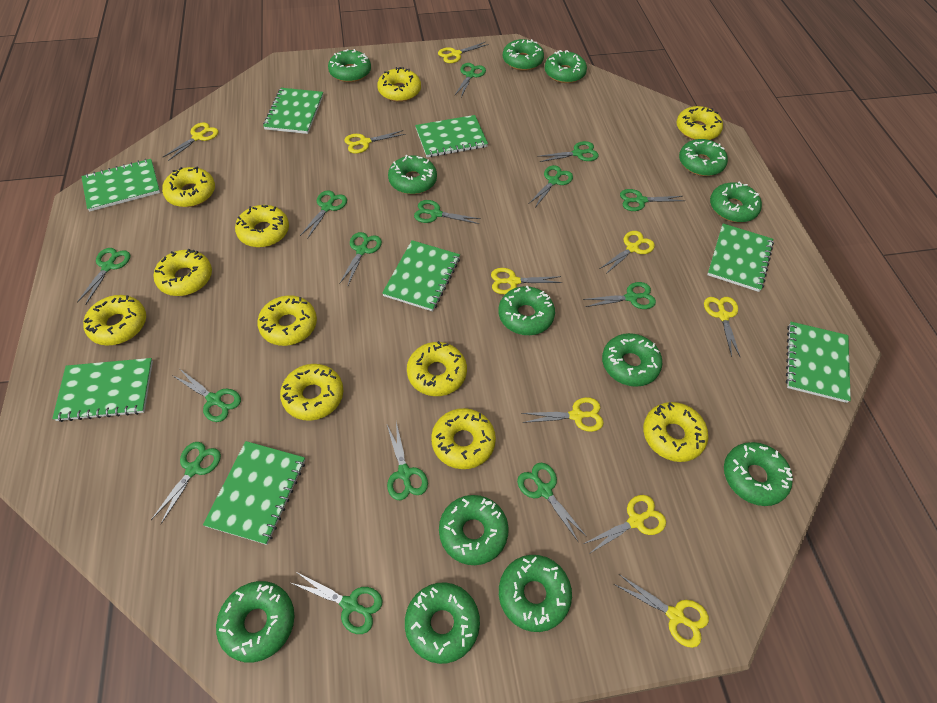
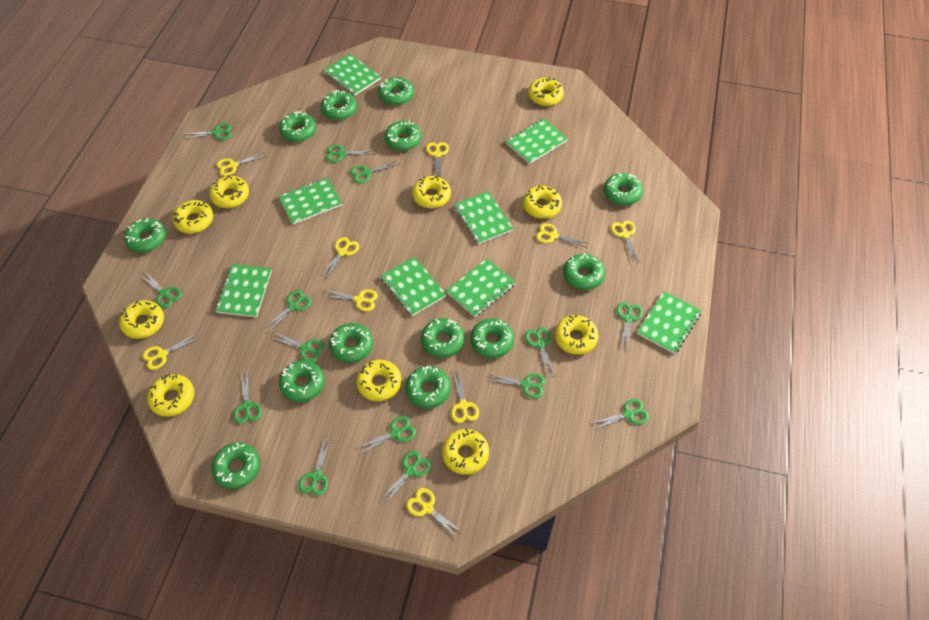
yellow donut: [83,295,146,346] [154,249,212,296] [162,167,215,207] [235,205,289,247] [257,295,317,346] [280,364,343,421] [377,67,421,102] [407,341,467,396] [431,408,496,469] [643,402,708,462] [677,106,723,140] = 11 -> [119,300,164,339] [147,374,194,417] [172,200,213,234] [209,175,249,208] [356,360,401,401] [412,176,451,208] [442,429,489,475] [523,185,562,219] [528,77,564,106] [555,315,598,355] = 10

